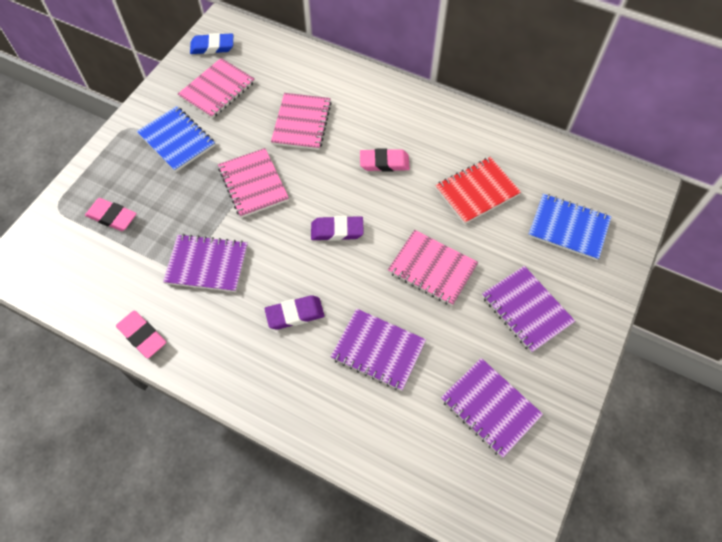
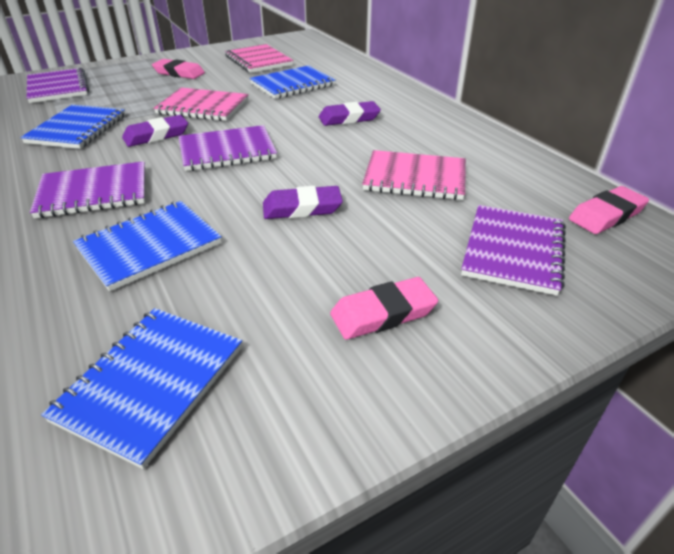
blue eraser: [190,33,233,54] = 1 -> none = 0
blue notebook: [137,106,215,172] [528,194,611,260] = 2 -> [20,105,125,149] [41,308,242,469] [73,201,222,291] [250,65,336,99] = 4
pink notebook: [178,58,255,119] [218,148,289,218] [271,93,332,150] [388,230,478,306] = 4 -> [154,87,249,121] [225,44,294,73] [362,150,466,200] = 3
purple eraser: [265,295,325,330] [311,216,364,241] = 2 -> [122,115,188,147] [263,186,343,219] [319,101,381,126] = 3
red notebook: [435,157,521,224] = 1 -> none = 0

